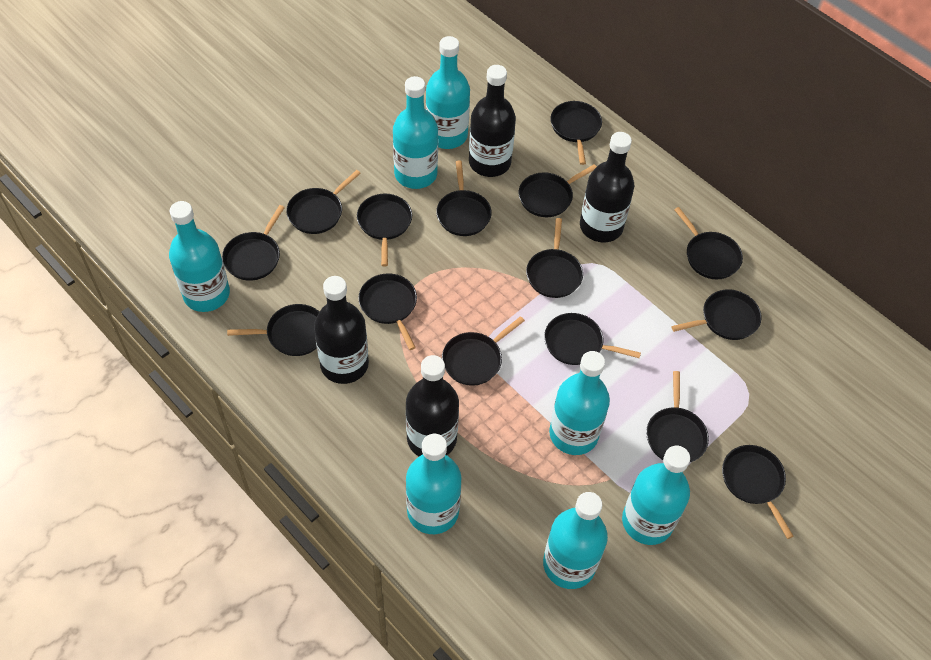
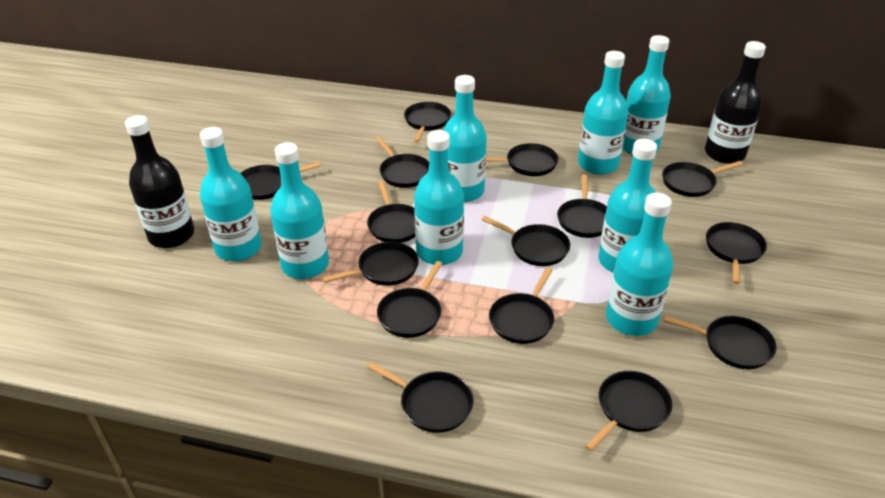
black bottle: [314,276,369,384] [406,355,459,456] [469,65,516,177] [580,132,634,242] = 4 -> [125,115,194,248] [705,41,766,164] = 2
turquoise bottle: [169,201,230,312] [393,76,438,189] [406,434,461,534] [426,36,470,149] [543,492,608,589] [549,351,610,455] [622,446,690,545] = 7 -> [200,127,262,262] [270,142,329,279] [414,130,464,265] [443,75,487,202] [578,51,629,175] [598,139,657,273] [606,193,673,336] [622,35,671,155] = 8

